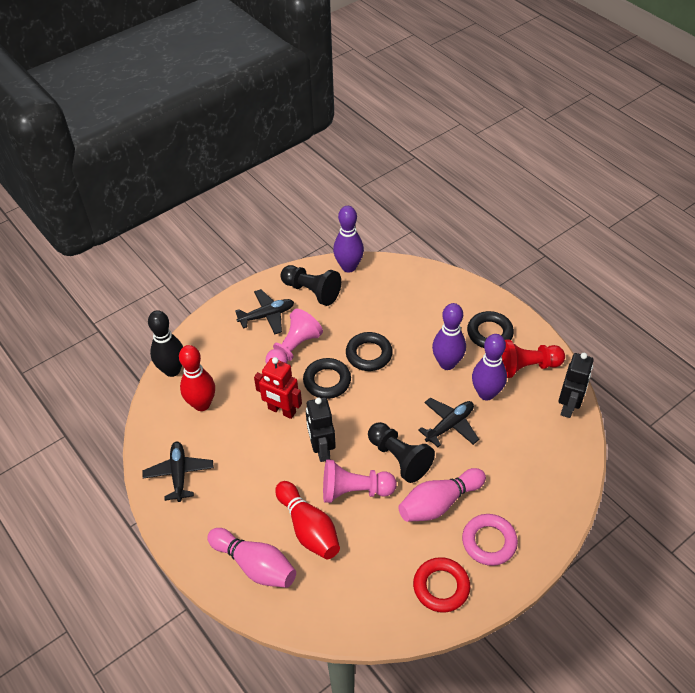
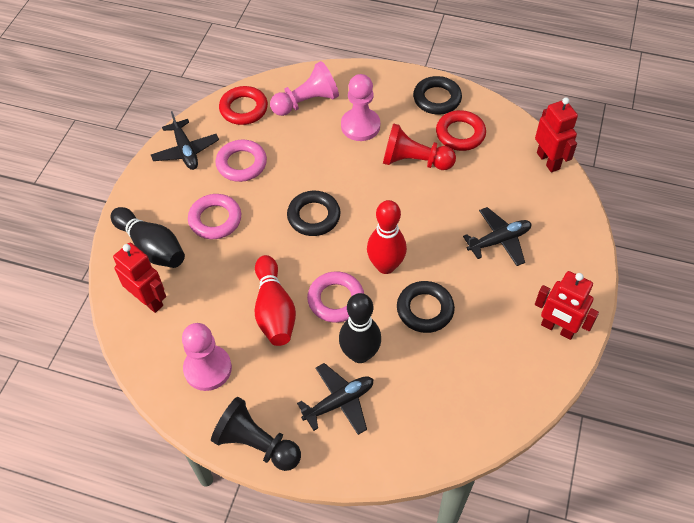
black bowling pin: [148,310,183,377] = 1 -> [111,207,185,268] [339,293,381,363] = 2
black pawn: [281,265,341,306] [368,422,435,483] = 2 -> [211,397,301,471] = 1
black robot: [306,397,336,462] [558,353,594,418] = 2 -> none = 0
pink bowling pin: [207,528,296,588] [398,468,486,522] = 2 -> none = 0
pink pawn: [266,309,323,364] [323,460,397,503] = 2 -> [182,323,232,391] [270,61,339,116] [341,74,380,141] = 3
pink ring: [462,514,518,566] = 1 -> [188,194,241,239] [216,140,267,182] [307,271,364,323] = 3
purple bowling pin: [333,206,364,273] [432,303,466,370] [472,334,507,400] = 3 -> none = 0
red ring: [413,557,470,613] = 1 -> [219,86,268,125] [436,110,486,151] = 2
red robot: [254,357,302,419] = 1 -> [113,243,166,313] [535,97,578,172] [535,271,599,340] = 3

